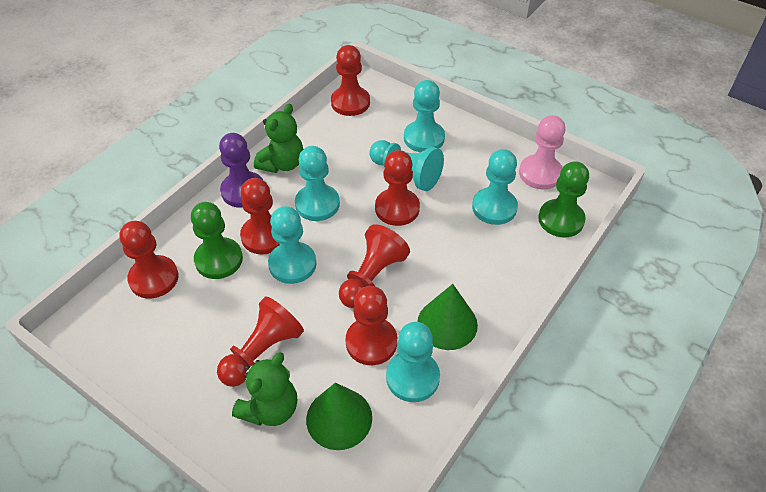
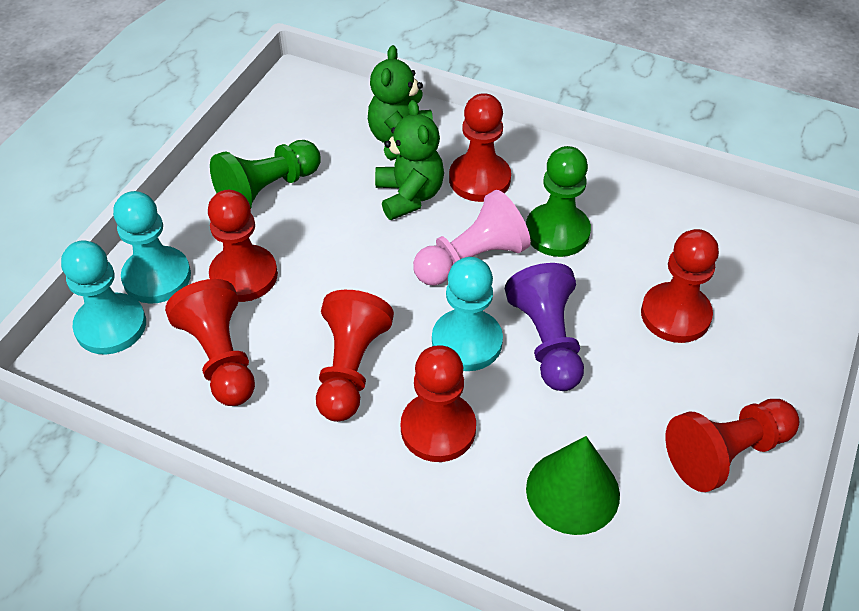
green cone: [306,383,372,450] [417,284,478,350] = 2 -> [526,436,620,535] = 1
turquoise pawn: [268,206,317,284] [295,146,340,221] [369,140,444,191] [386,322,440,402] [404,80,445,152] [472,149,518,225] = 6 -> [61,240,146,354] [113,191,191,304] [432,257,503,371] = 3

